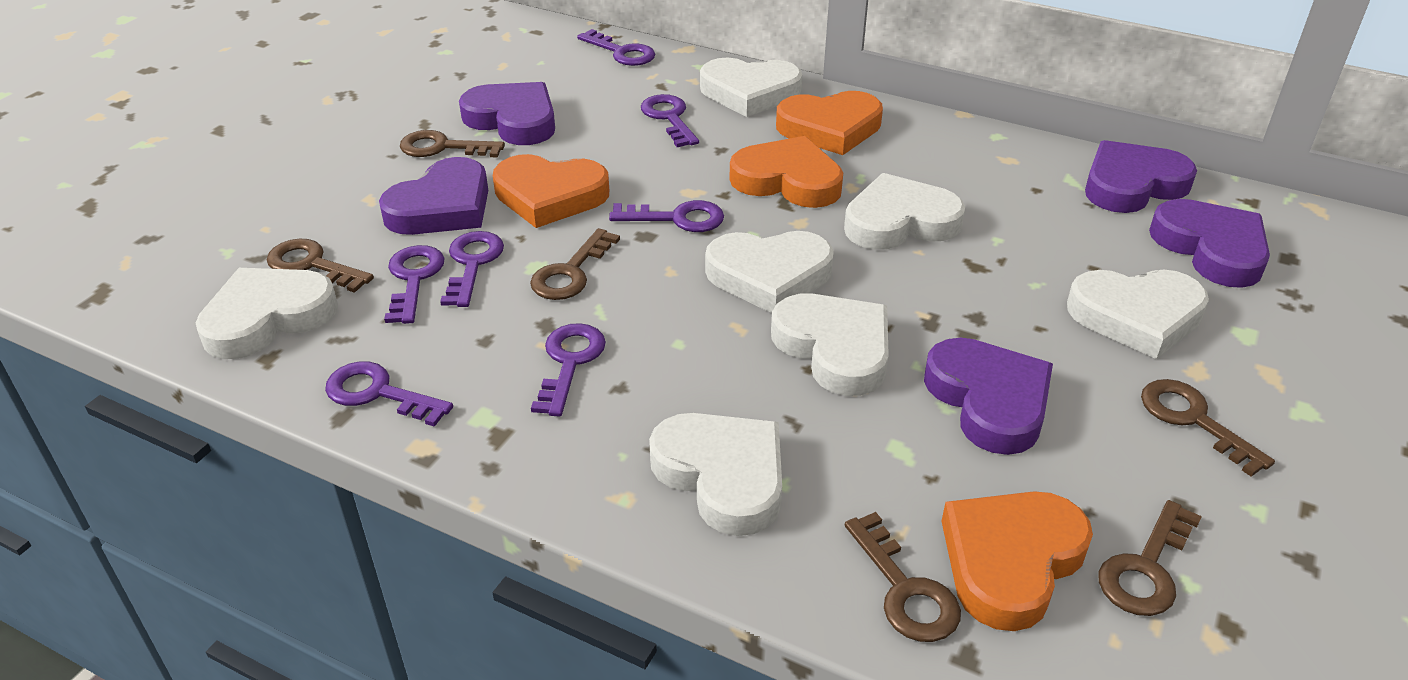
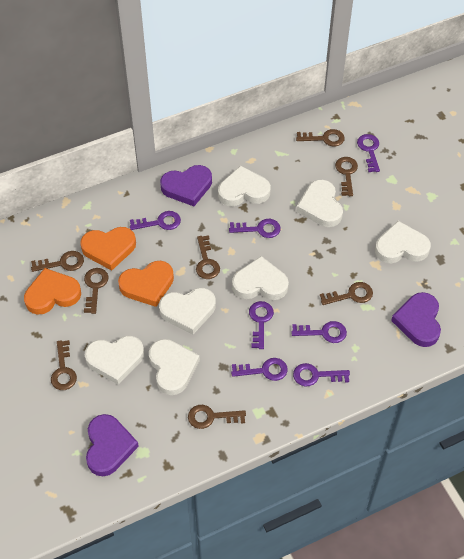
brown key: [267,239,374,293] [400,130,505,158] [530,228,620,300] [845,512,961,642] [1098,500,1202,616] [1141,379,1275,477] = 6 -> [31,251,84,272] [51,340,77,390] [84,268,109,314] [188,405,246,429] [196,235,220,279] [296,129,345,147] [320,282,373,305] [335,157,358,196] = 8
orange heart: [493,154,609,228] [729,136,843,208] [776,91,883,155] [942,491,1093,631] = 4 -> [24,268,81,315] [80,227,136,271] [118,261,174,307] = 3
purple heart: [379,157,488,235] [459,82,555,145] [924,338,1053,455] [1085,140,1197,213] [1149,199,1270,288] = 5 -> [86,414,139,476] [160,165,212,206] [391,292,441,347] = 3

